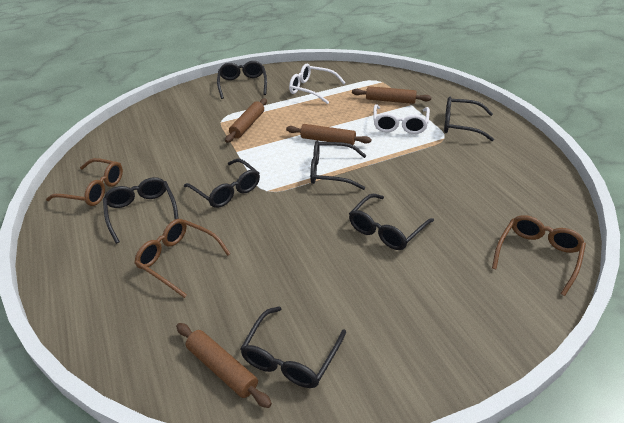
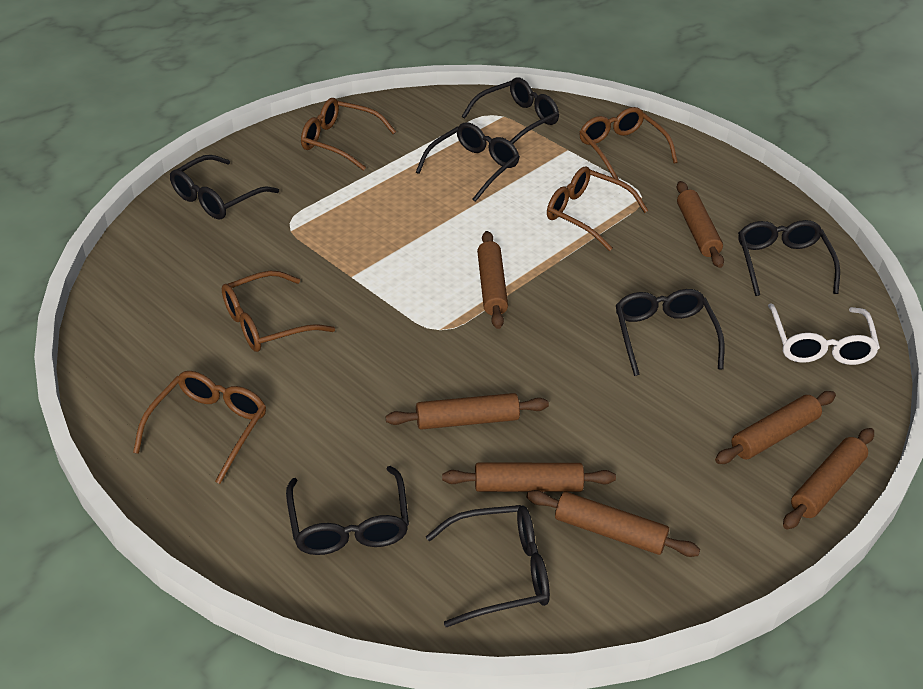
brown glasses: [46,158,123,206] [134,219,231,298] [492,215,586,296] = 3 -> [133,371,266,484] [222,271,335,352] [301,98,396,171] [547,166,649,251] [580,107,678,179] = 5
brown rolling pin: [176,323,272,408] [225,98,267,143] [286,124,372,145] [352,86,431,104] = 4 -> [386,393,549,430] [442,463,616,492] [477,231,508,329] [526,490,700,557] [677,181,724,268] [715,391,836,464] [783,428,874,529] = 7
white glasses: [289,64,346,104] [373,104,430,134] = 2 -> [768,303,880,365] = 1

